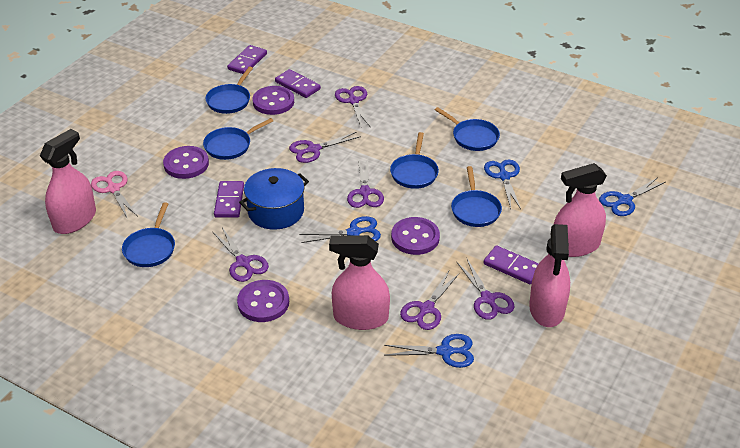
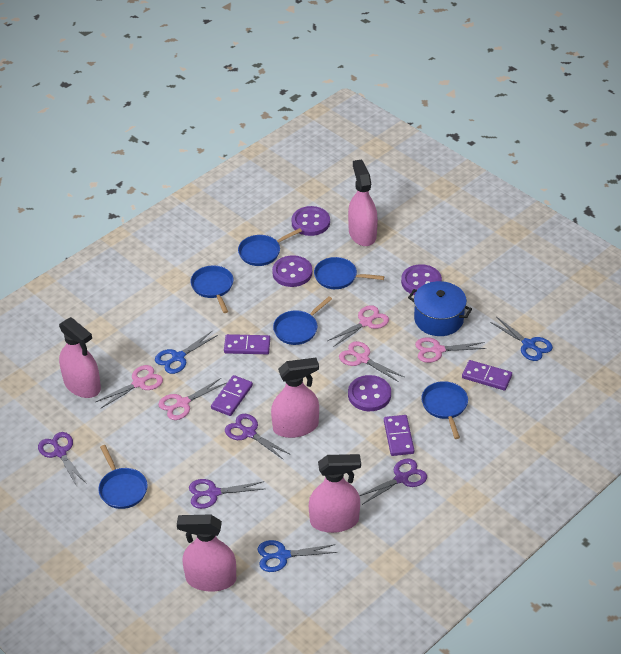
blue scissors: [300,216,381,243] [384,334,474,368] [484,160,521,209] [599,177,666,216] = 4 -> [155,331,218,374] [257,540,337,572] [490,317,553,361] = 3
pink scissors: [91,171,137,219] = 1 -> [96,365,163,409] [158,378,226,420] [328,305,389,347] [339,341,404,382] [415,338,486,363] = 5
pink spray bottle: [40,129,96,234] [329,235,390,330] [529,224,570,327] [554,163,607,257] = 4 -> [59,317,101,398] [177,515,236,592] [271,358,319,438] [309,454,361,533] [348,160,378,246] = 5
purple scissors: [213,228,269,282] [289,132,361,163] [335,86,371,128] [347,159,384,208] [400,271,459,330] [457,259,514,320] = 6 -> [38,432,87,486] [189,479,264,509] [225,414,291,460] [359,459,427,505] = 4

